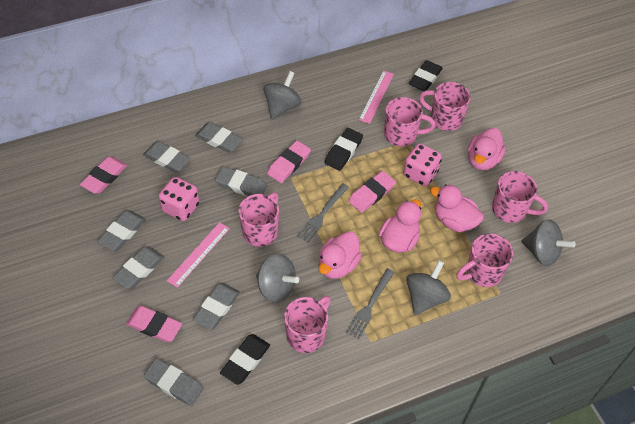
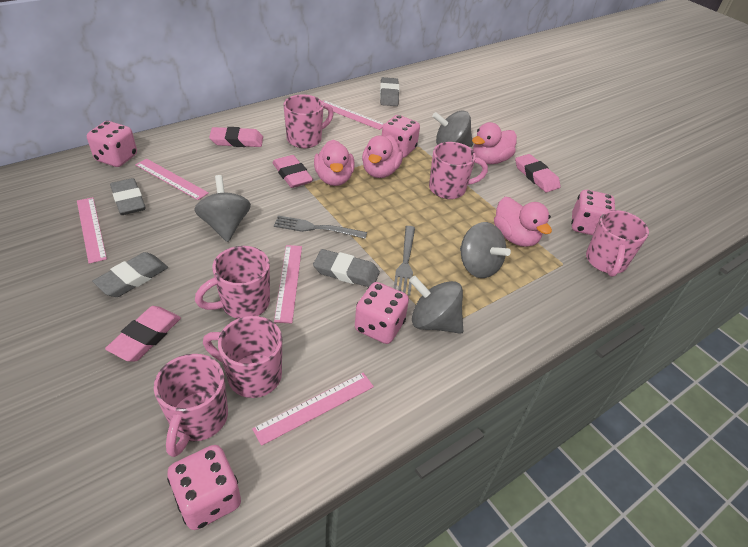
black eraser: [220,334,270,385] [324,128,363,171] [409,60,443,91] = 3 -> none = 0
grey eraser: [97,210,146,251] [112,247,164,289] [143,141,191,173] [143,358,204,406] [193,283,240,330] [195,122,243,153] [215,166,267,196] = 7 -> [92,252,168,297] [110,178,145,215] [313,249,380,287] [380,77,399,106] = 4
pink dice: [159,177,200,221] [403,143,442,186] = 2 -> [87,121,137,167] [167,445,241,530] [355,282,409,344] [382,115,420,158] [571,190,615,235] = 5
pink ruler: [167,222,230,288] [359,70,394,124] = 2 -> [77,197,107,264] [135,159,209,200] [252,373,374,446] [274,245,302,323] [322,100,384,130] = 5

